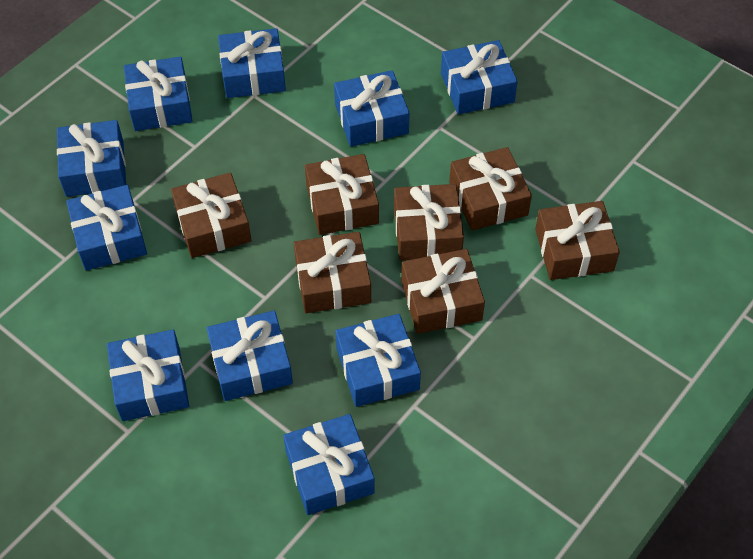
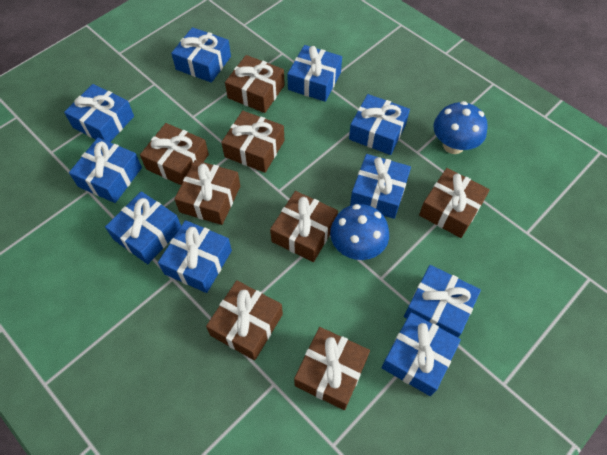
blue mushroom: none = 0 -> [330,204,389,260] [434,101,488,154] = 2
brown gift: [171,173,251,258] [294,232,371,313] [305,154,379,235] [394,184,464,260] [401,249,485,334] [449,147,532,231] [535,201,620,280] = 7 -> [140,123,209,185] [174,160,240,225] [206,280,283,360] [221,111,285,173] [225,55,285,113] [270,191,338,262] [294,327,370,410] [419,168,490,238] = 8

